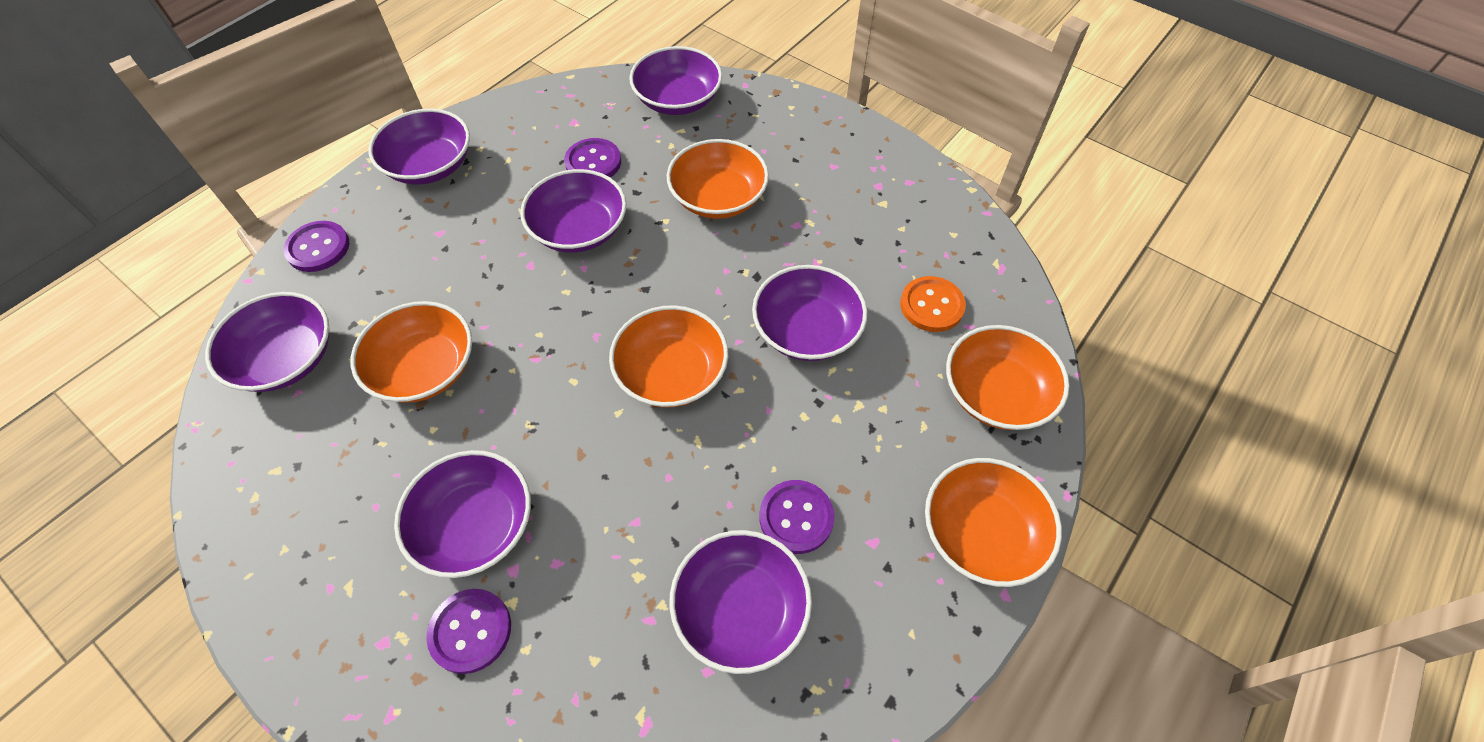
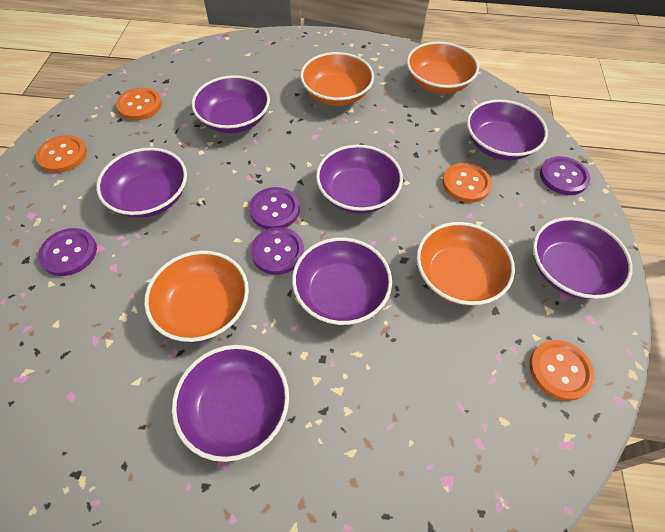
orange bowl: [350,301,472,403] [609,305,728,408] [667,139,769,219] [925,458,1062,587] [946,325,1069,430] = 5 -> [144,251,249,342] [300,52,374,106] [407,42,479,94] [417,222,515,305] = 4
orange button: [900,276,966,332] = 1 -> [36,135,87,173] [116,87,162,120] [442,163,492,203] [529,340,595,401] = 4

